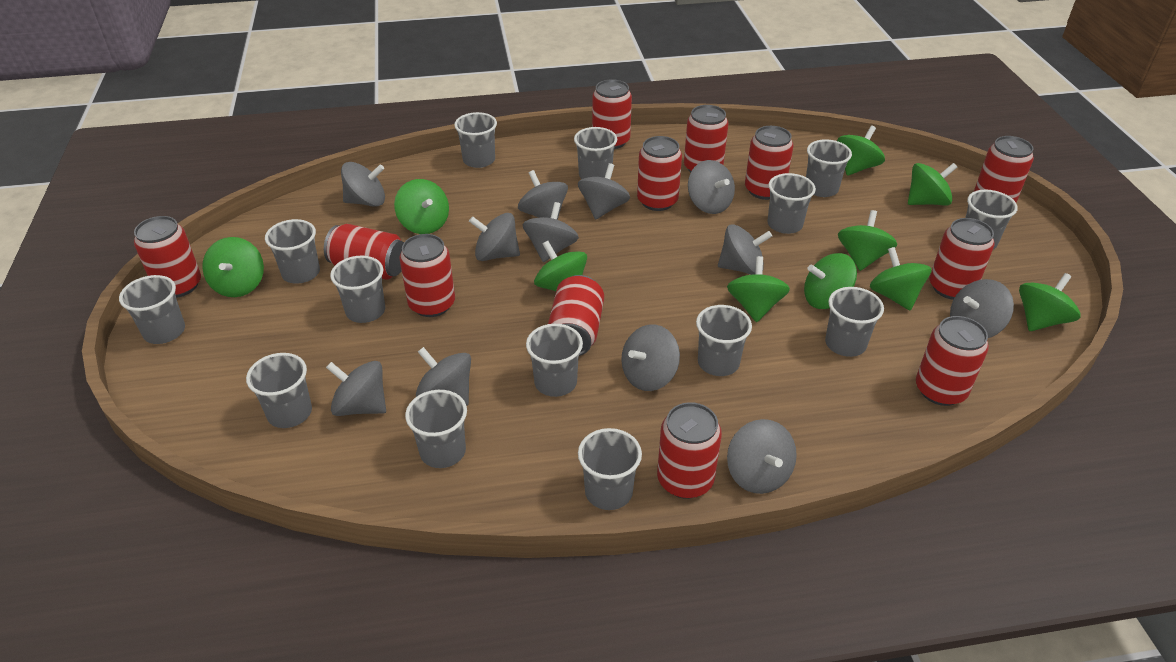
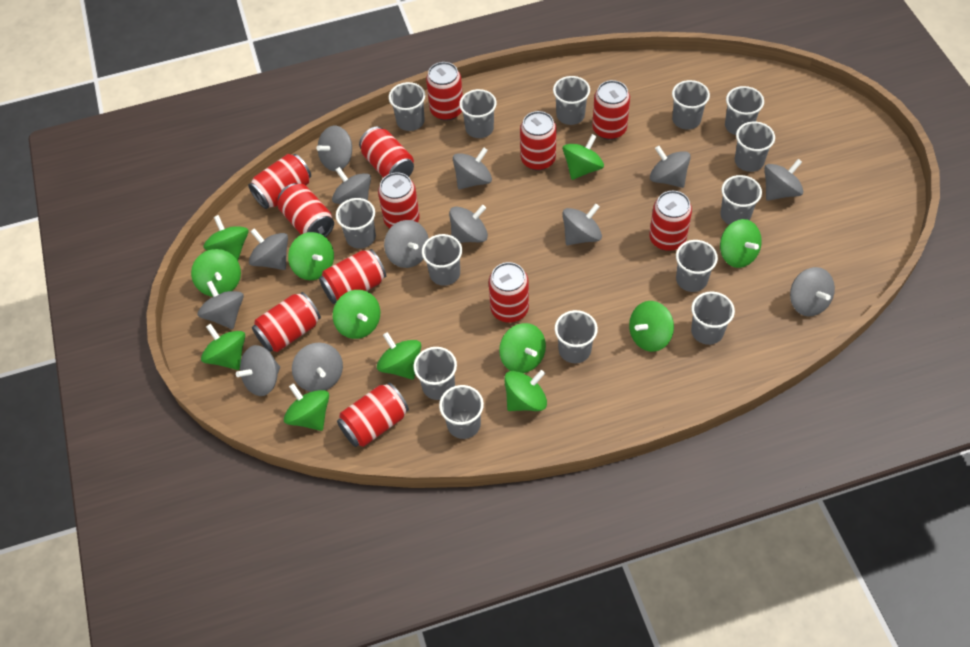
green spinning top: [202,237,264,297] [394,179,449,234] [534,241,587,291] [727,256,790,322] [804,253,857,309] [837,126,885,176] [838,210,897,271] [870,247,932,310] [908,163,957,205] [1019,273,1081,331] = 10 -> [191,249,241,297] [201,324,245,370] [203,215,248,261] [284,383,329,431] [288,232,334,280] [333,290,380,339] [377,332,421,380] [499,323,546,373] [504,370,547,411] [563,134,604,180] [629,301,674,352] [720,219,762,268] = 12
grey spinning top: [326,361,386,416] [341,162,385,207] [416,347,471,406] [469,213,520,261] [518,170,568,220] [523,202,579,262] [578,163,630,220] [621,324,680,391] [688,160,735,214] [718,224,772,275] [727,419,797,494] [950,279,1014,338] = 12 -> [198,281,244,329] [236,345,280,396] [249,228,288,270] [292,342,343,392] [316,126,352,171] [332,167,371,204] [384,220,429,268] [449,205,488,243] [453,148,492,189] [562,204,602,245] [650,146,691,188] [764,159,803,201] [790,267,835,317] = 13

